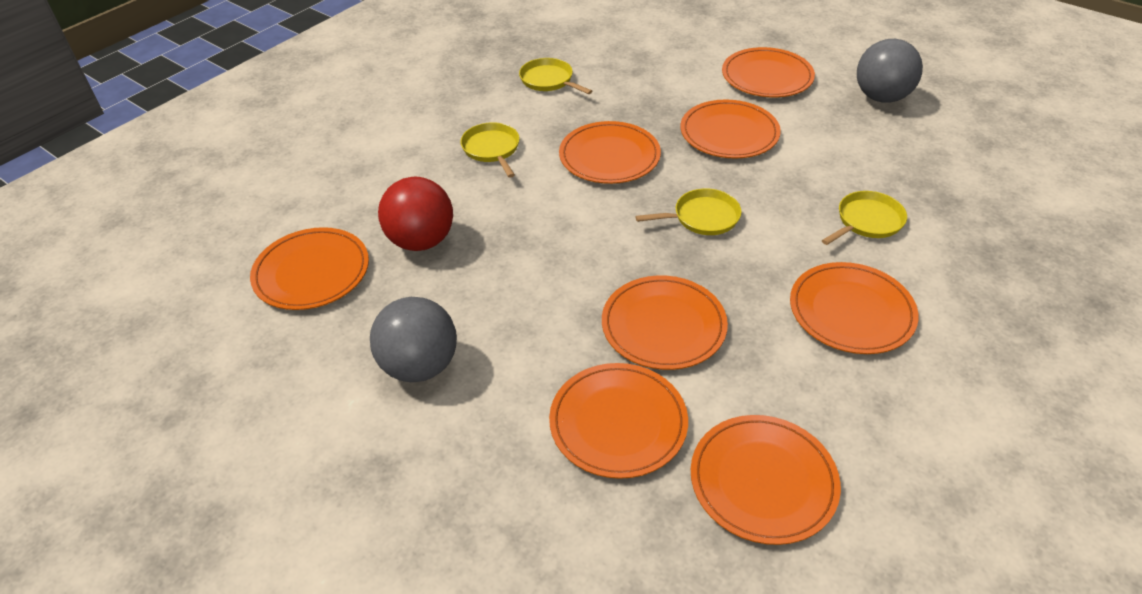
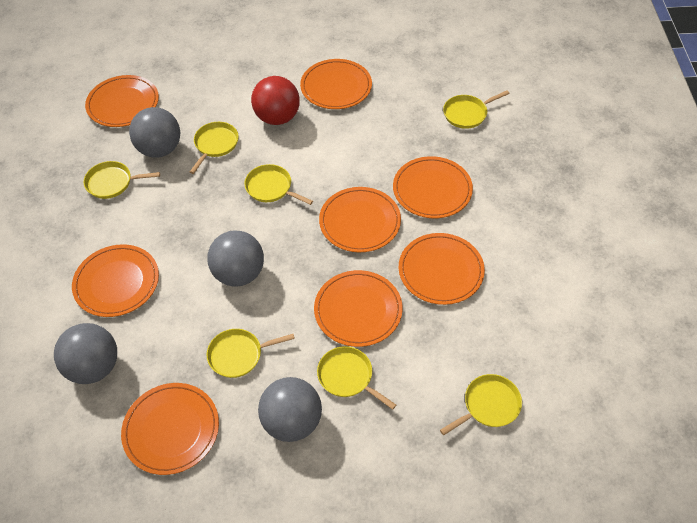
grey ball: [370,297,457,382] [857,39,923,103] = 2 -> [54,323,117,384] [129,107,180,158] [207,231,264,287] [258,377,322,442] = 4
yellow pan: [460,122,520,178] [519,58,592,94] [635,189,742,235] [822,191,907,245] = 4 -> [84,161,160,199] [190,122,239,174] [207,329,295,378] [244,164,313,205] [317,346,396,410] [440,374,522,435] [443,91,509,129] = 7

